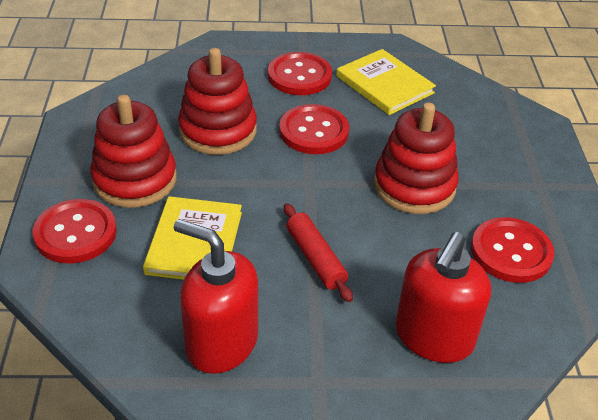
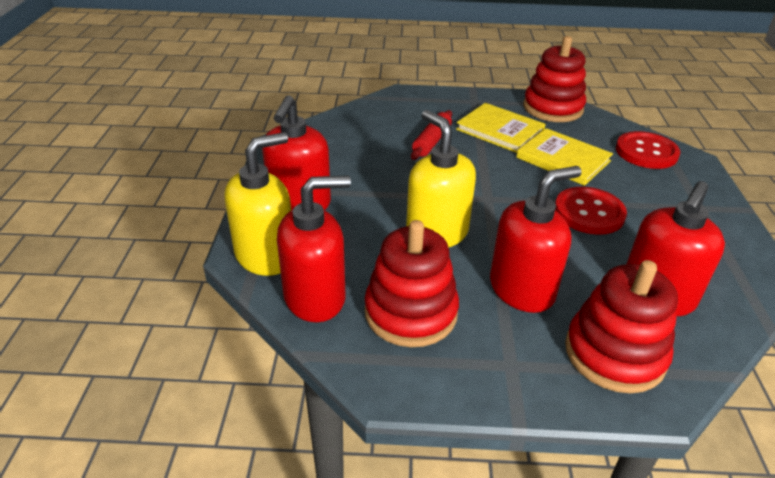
red button: [33,199,117,263] [268,52,332,95] [279,104,349,154] [471,217,554,283] = 4 -> [555,187,627,235] [616,131,680,169] = 2
red soap dispenser: [174,219,258,374] [396,232,491,363] = 2 -> [262,95,331,211] [277,175,351,322] [490,166,582,313] [627,181,725,316] = 4
yellow soap dispenser: none = 0 -> [225,132,291,276] [406,110,476,248] = 2

